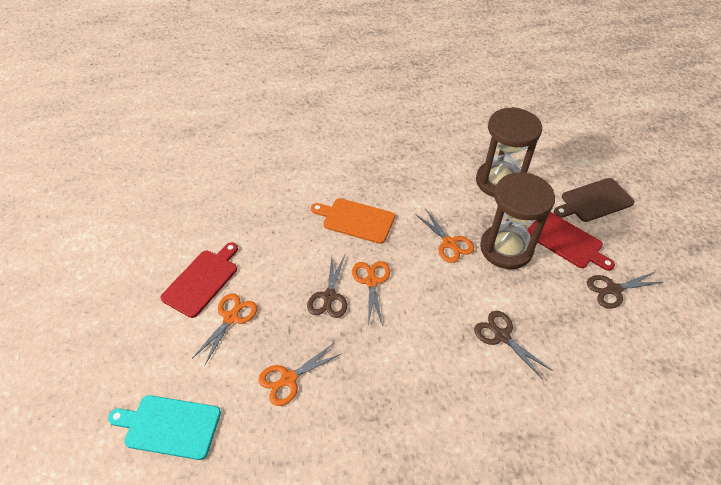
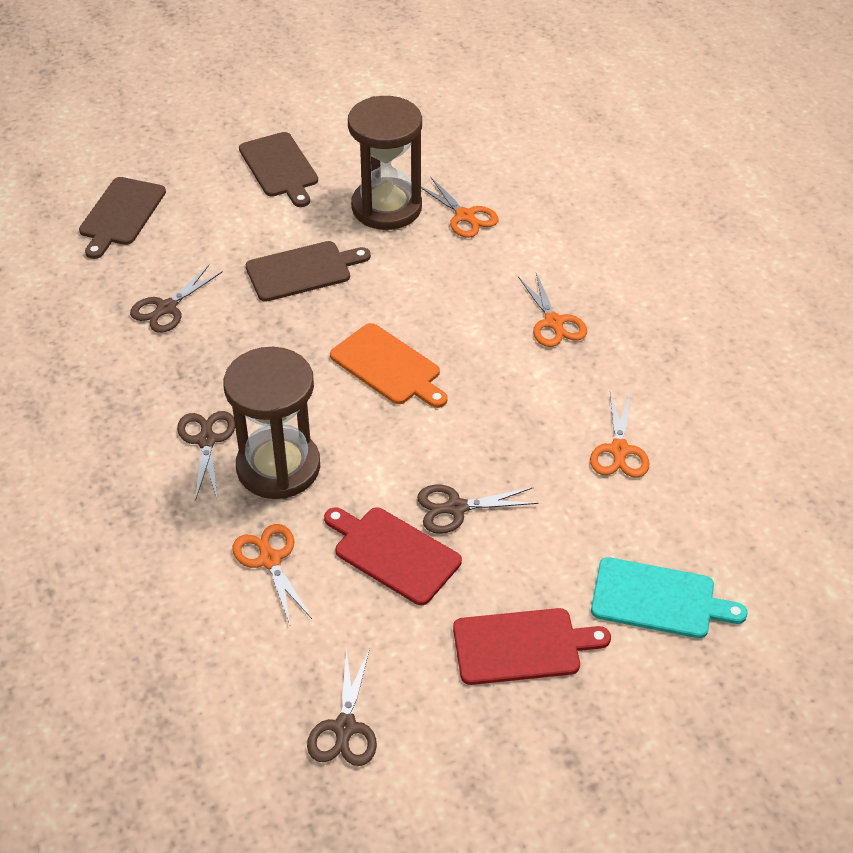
brown cutting board: [554,178,635,222] = 1 -> [79,177,166,259] [239,132,318,207] [246,241,371,302] = 3
brown scissors: [307,255,347,318] [474,311,553,380] [587,271,663,309] = 3 -> [130,265,223,333] [177,411,235,501] [307,648,377,766] [417,485,539,534] = 4

